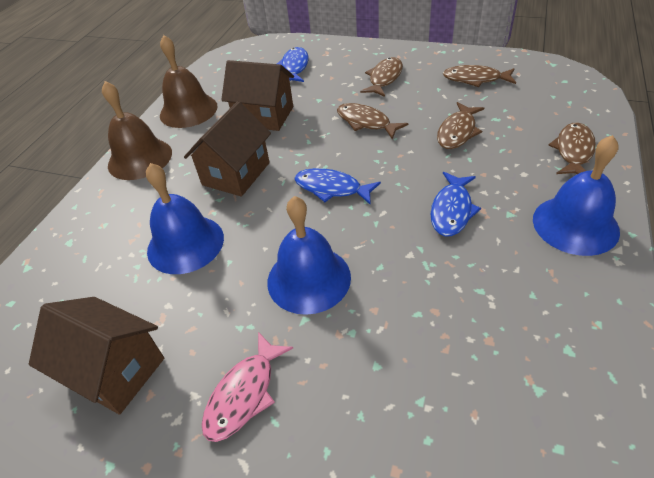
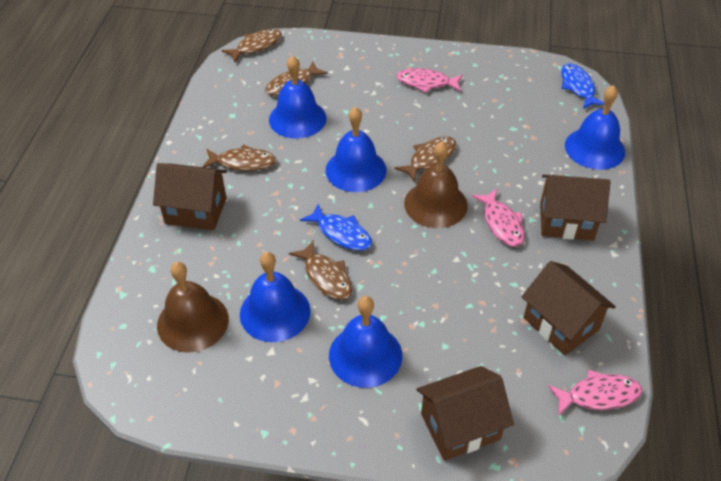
blue bell: [146,163,224,274] [267,196,351,315] [533,135,620,256] = 3 -> [240,252,311,342] [269,55,327,139] [325,107,387,192] [329,296,402,388] [565,85,625,170] = 5
blue fish: [277,47,309,82] [294,168,381,205] [431,172,481,237] = 3 -> [300,204,372,251] [561,64,604,109] = 2
brown house: [29,297,164,415] [184,101,271,197] [221,60,294,131] = 3 -> [153,163,227,230] [417,366,514,461] [522,261,616,356] [540,175,611,240] = 4
pink fish: [202,332,293,442] = 1 -> [396,68,463,93] [472,189,524,246] [548,370,642,416] = 3

